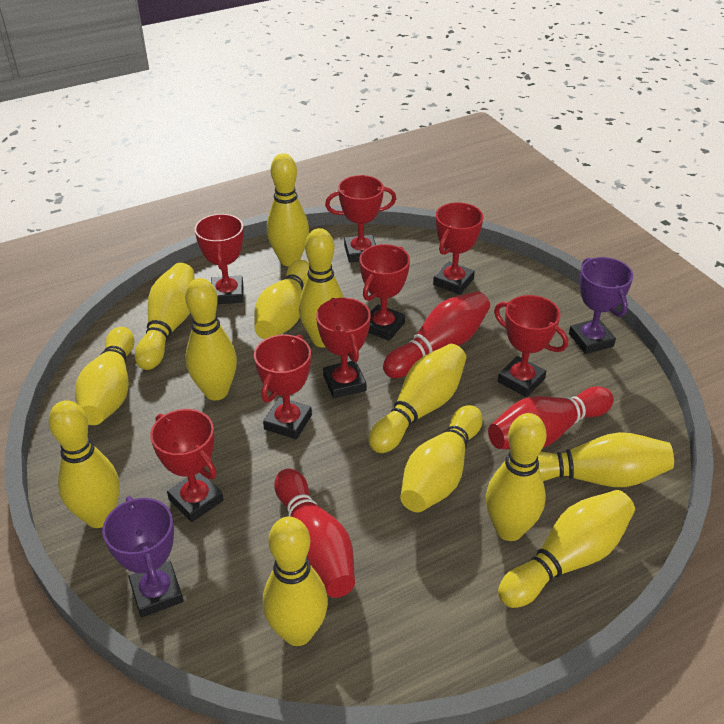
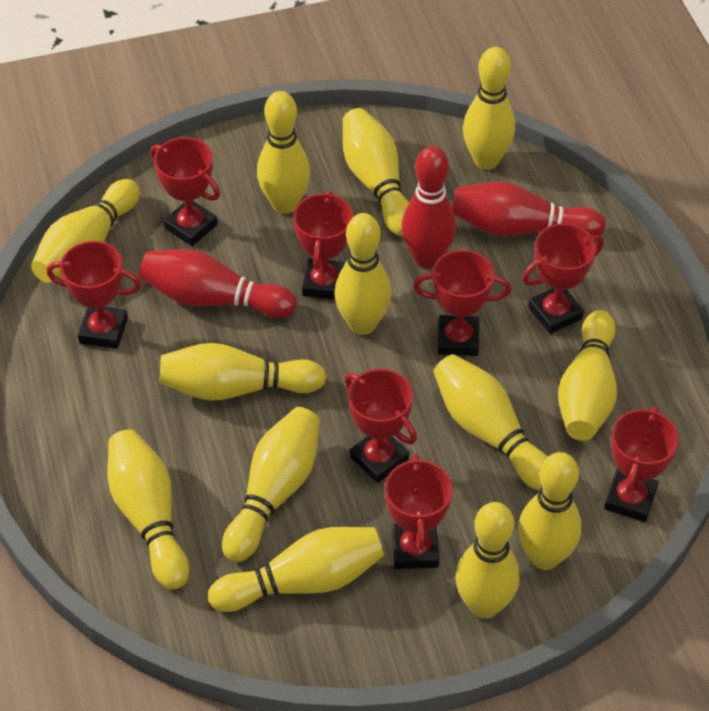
purple trophy: [102,496,184,617] [569,257,633,354] = 2 -> none = 0

